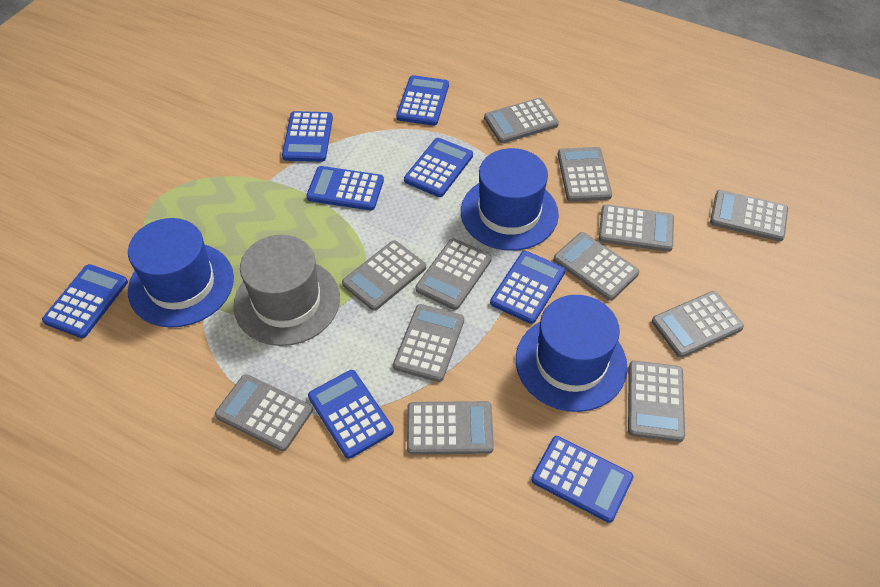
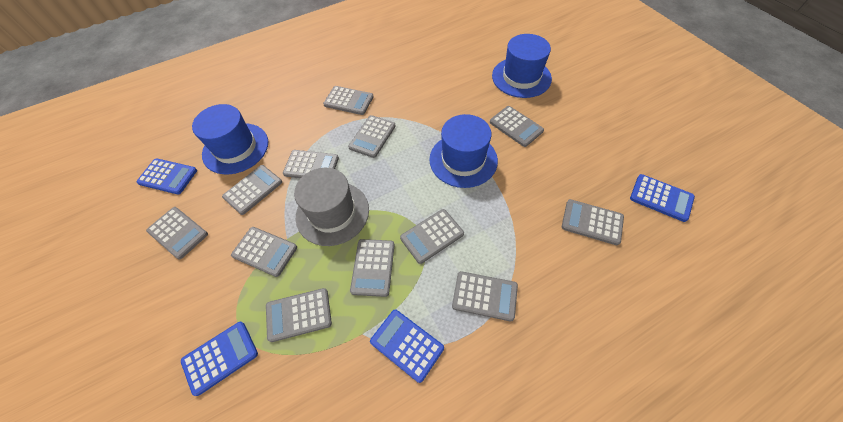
blue calculator: [42,264,128,338] [282,111,333,162] [306,166,384,211] [308,370,394,459] [396,75,449,126] [404,138,473,197] [490,251,565,324] [531,436,633,523] = 8 -> [136,158,197,195] [181,322,258,396] [370,310,444,383] [630,174,695,222] = 4

